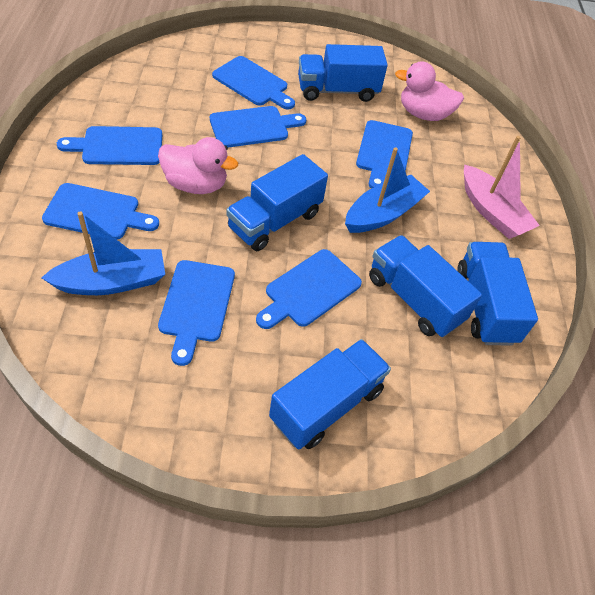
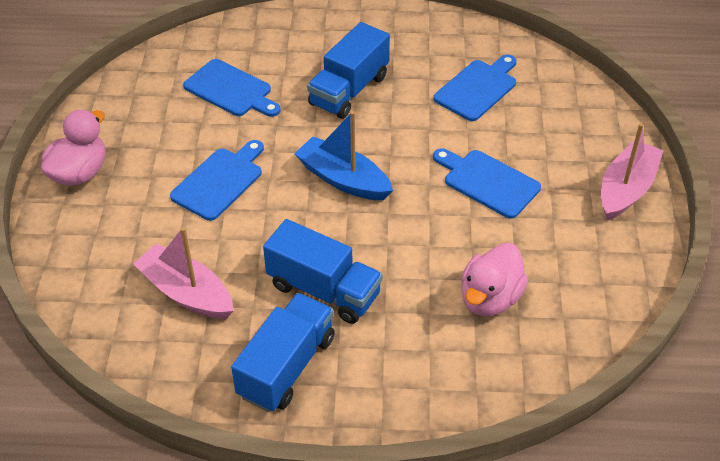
blue boat: [41,212,165,295] [345,147,430,233] = 2 -> [294,111,393,200] = 1
blue cutting board: [42,183,159,239] [57,126,162,165] [158,260,235,366] [210,106,306,148] [212,56,295,110] [256,249,362,329] [356,120,413,188] = 7 -> [170,140,264,221] [183,59,281,117] [433,148,541,219] [434,55,516,121] = 4
blue truck: [226,154,328,251] [269,339,391,450] [298,44,388,102] [369,235,482,337] [457,242,538,346] = 5 -> [231,293,335,412] [263,219,383,324] [307,22,390,119] = 3
pink boat: [464,136,540,239] = 1 -> [133,227,234,319] [601,123,663,220] = 2

